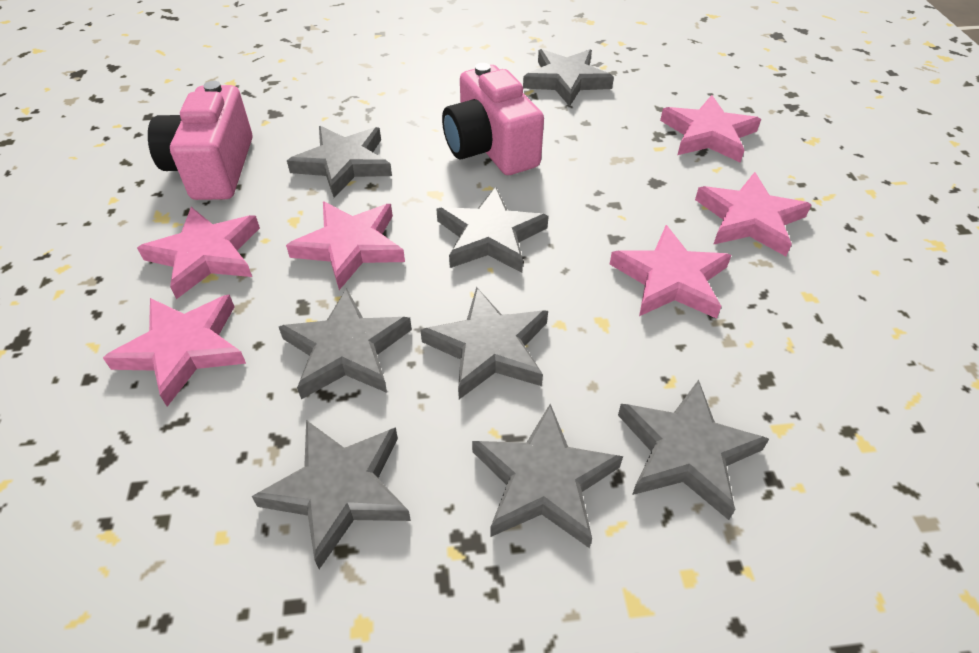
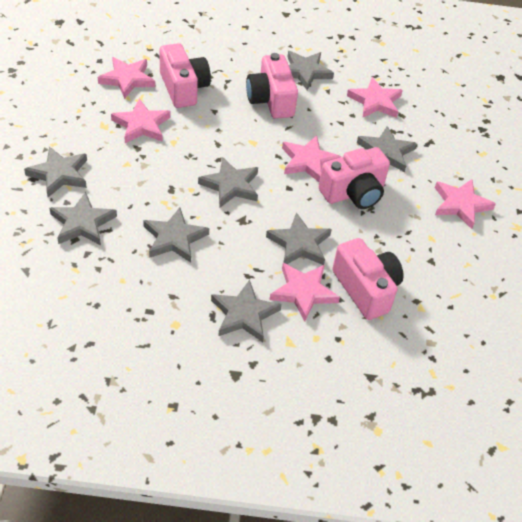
pink camera: [148,81,252,200] [442,63,544,175] = 2 -> [159,43,211,108] [246,53,298,119] [319,147,390,209] [332,238,404,320] = 4

